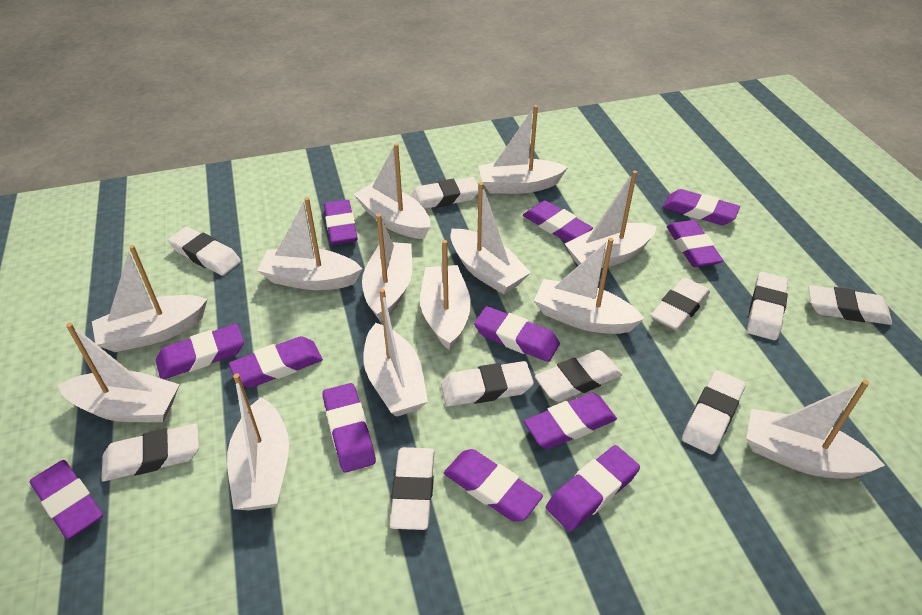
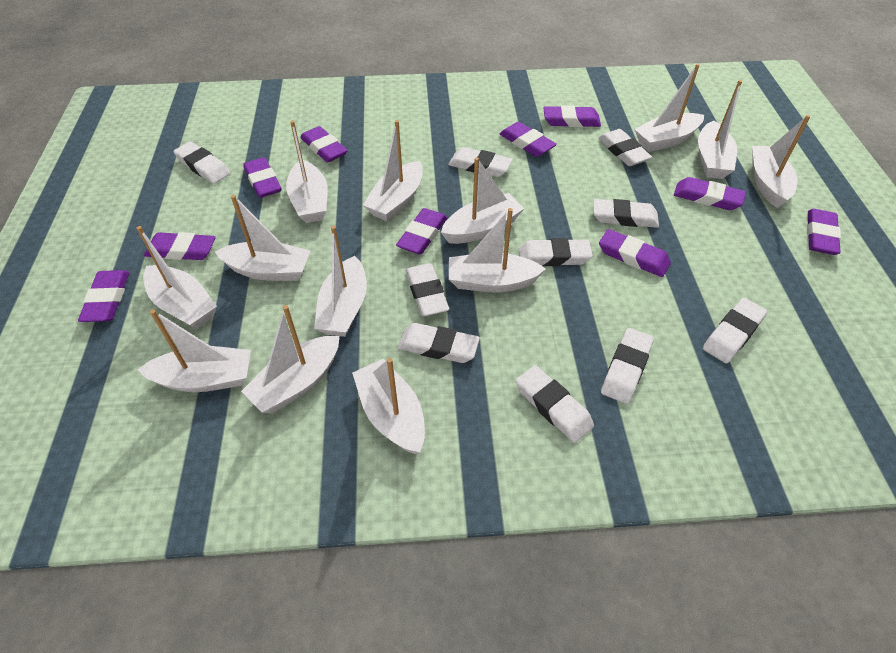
purple eraser: [30,460,103,539] [156,324,244,379] [229,336,323,388] [322,383,376,473] [324,200,358,245] [444,449,543,521] [474,306,560,362] [523,201,593,242] [524,393,617,449] [546,445,640,532] [663,189,740,225] [667,220,723,267] = 12 -> [78,270,129,322] [144,232,216,260] [243,157,282,198] [300,126,347,163] [396,208,447,255] [500,122,557,157] [543,105,601,127] [599,229,671,277] [674,177,746,210] [807,209,841,255] = 10

